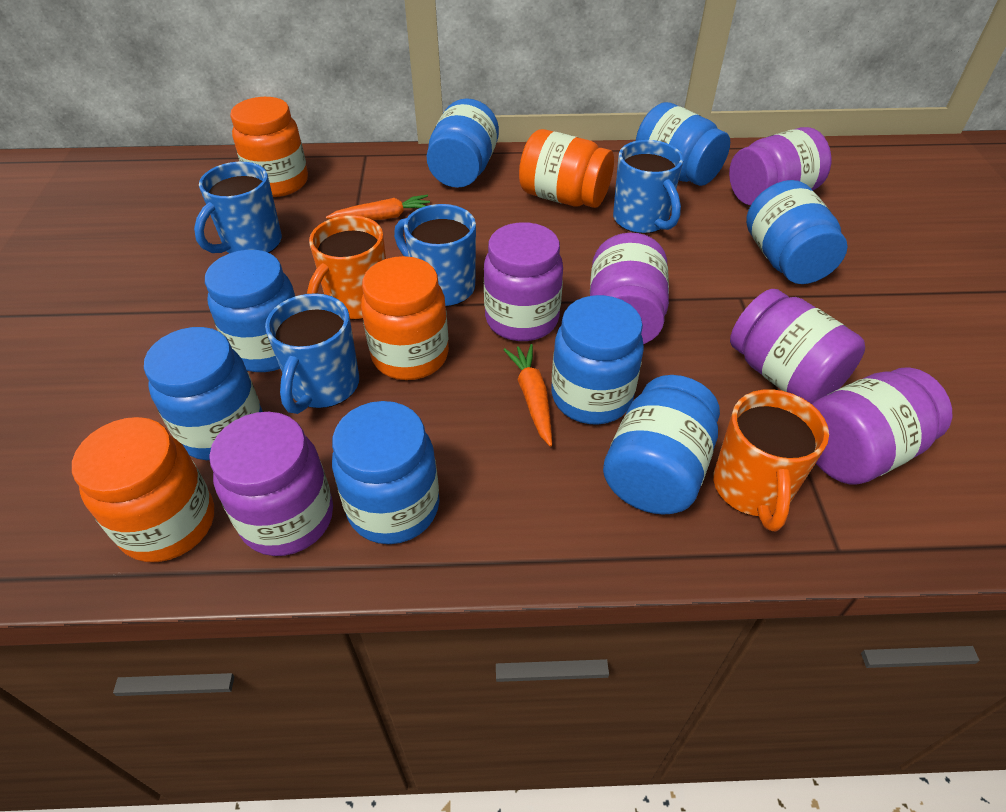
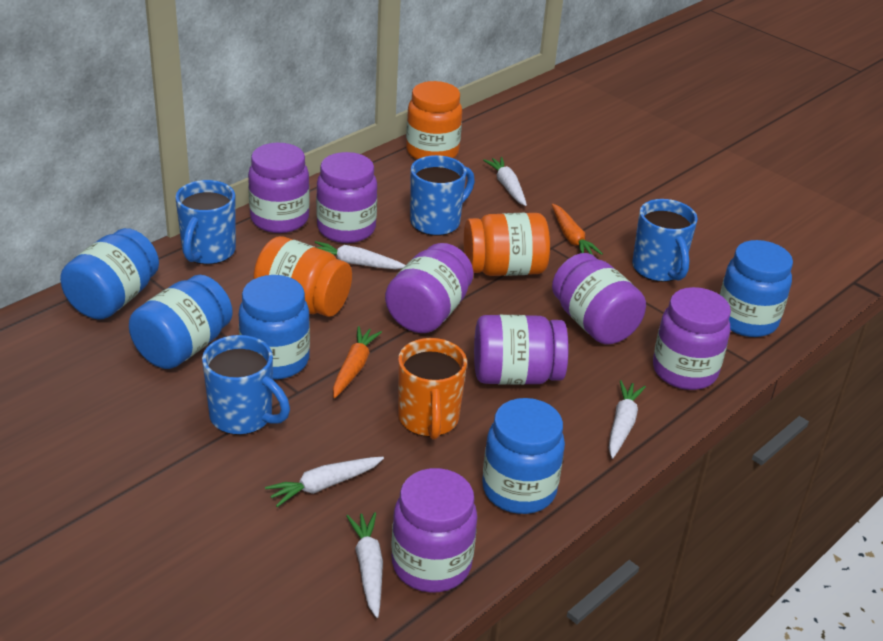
blue jar: [144,327,263,460] [205,250,295,372] [332,401,440,544] [427,98,499,188] [552,295,644,425] [603,375,720,515] [636,102,730,186] [746,180,848,284] = 8 -> [60,228,159,320] [129,275,233,369] [239,275,310,380] [482,398,565,514] [720,240,793,337] = 5
orange jar: [72,417,214,562] [230,97,308,197] [361,256,449,380] [519,129,614,208] = 4 -> [253,236,352,317] [406,81,462,160] [464,213,550,276] = 3
orange mug: [307,215,386,320] [713,389,829,531] = 2 -> [398,338,467,440] = 1
purple jar: [209,412,333,556] [484,222,563,341] [590,233,669,344] [729,127,831,205] [730,289,865,404] [812,367,952,484] = 6 -> [248,143,310,233] [316,152,377,243] [385,243,473,333] [391,468,477,593] [474,315,569,385] [552,253,646,345] [653,287,731,390] = 7
white carrot: none = 0 -> [265,457,384,507] [315,241,405,269] [346,512,383,618] [483,157,527,206] [609,380,646,459] = 5

